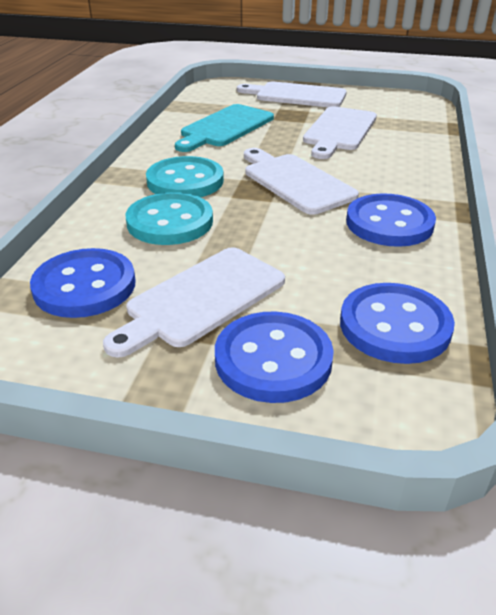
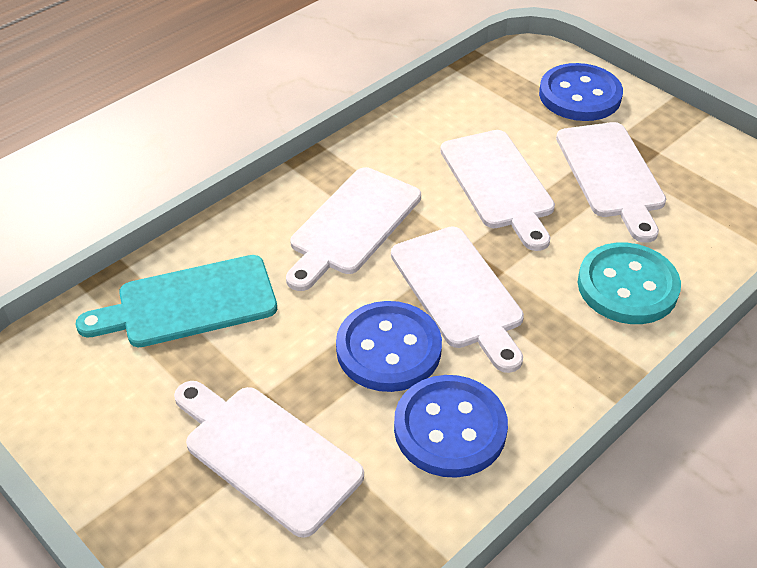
blue button: [30,248,136,318] [215,311,334,403] [340,283,455,364] [346,193,436,247] = 4 -> [336,301,442,392] [394,375,508,478] [539,63,623,121] = 3
turquoise button: [126,192,213,245] [146,156,224,197] = 2 -> [578,242,681,324] = 1
white cutting board: [103,247,285,358] [237,82,347,107] [244,148,359,215] [303,106,377,159] = 4 -> [174,381,364,538] [286,167,421,291] [391,227,524,373] [440,130,555,251] [556,122,666,243] = 5

